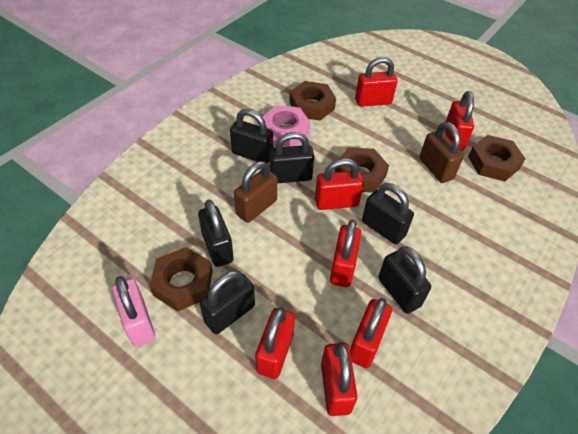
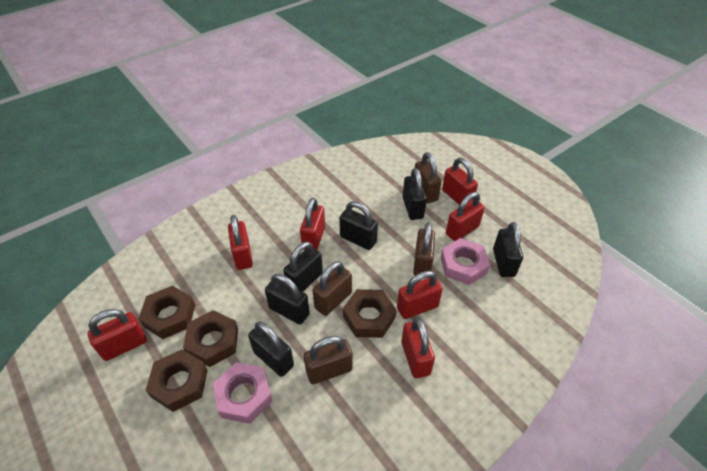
brown padlock: [234,161,277,223] [420,122,464,183] = 2 -> [304,336,353,384] [312,261,352,316] [413,222,435,276] [415,152,442,203] = 4
pink nut: [263,105,310,146] = 1 -> [213,362,273,424] [441,238,490,285] = 2
pink padlock: [112,276,155,347] = 1 -> none = 0

